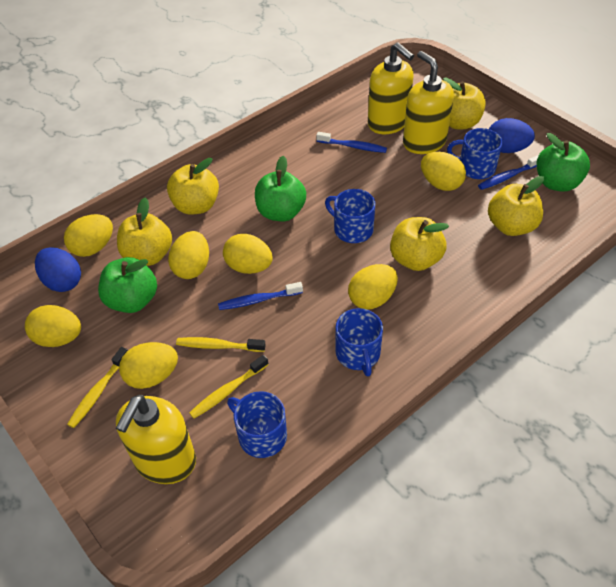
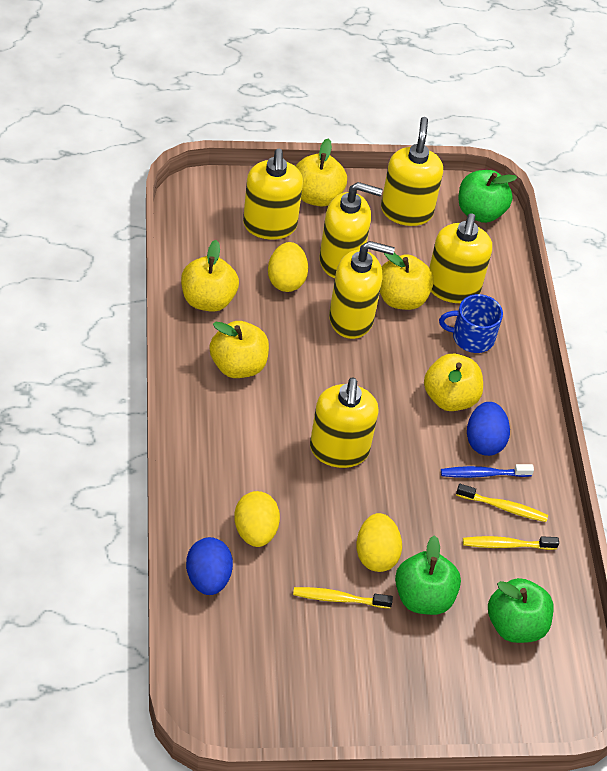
blue mug: [227,391,287,458] [325,189,375,243] [335,308,383,376] [447,128,503,179] = 4 -> [439,294,503,353] = 1
blue toothbrush: [218,282,303,310] [316,132,387,153] [478,155,539,190] = 3 -> [441,464,534,478] = 1
yellow egg: [25,305,81,347] [64,214,113,257] [119,342,178,389] [168,231,209,279] [223,234,273,274] [348,264,398,310] [421,152,466,191] = 7 -> [234,491,280,547] [268,242,308,292] [357,513,402,572] = 3
yellow soap dispenser: [116,395,196,484] [368,43,414,134] [403,51,454,154] = 3 -> [243,149,303,240] [310,378,379,468] [319,182,383,278] [329,241,395,339] [381,117,443,226] [429,213,492,303] = 6

